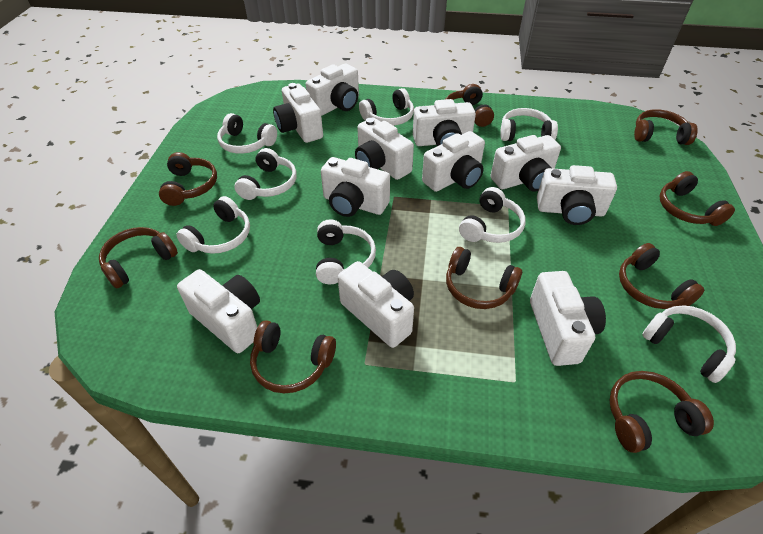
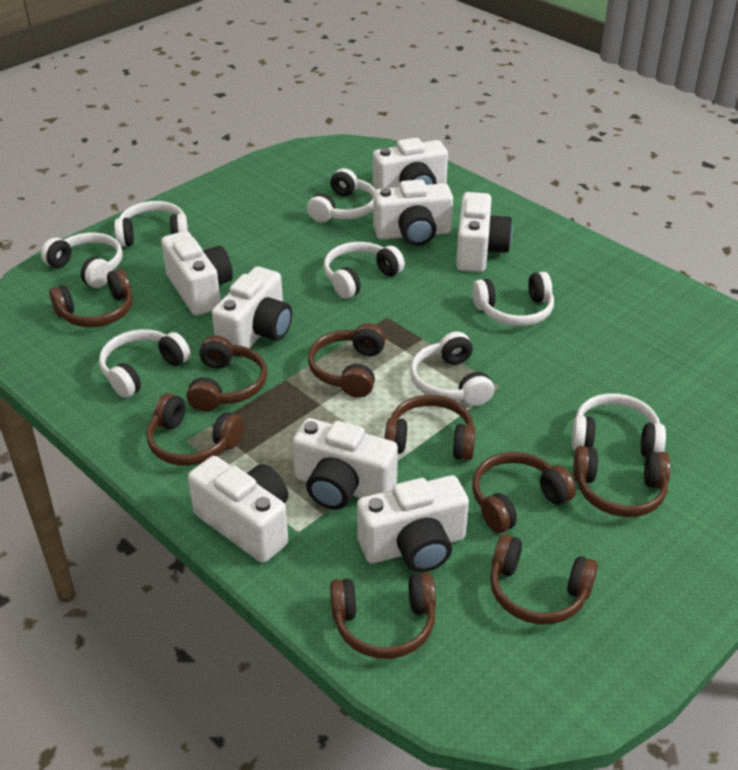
white camera: [177,269,260,353] [273,83,323,143] [306,64,359,116] [321,157,390,217] [338,261,414,348] [355,118,414,180] [413,99,476,146] [422,131,485,192] [490,135,561,192] [530,271,606,366] [537,165,617,225] = 11 -> [161,231,233,316] [188,456,288,563] [212,266,292,348] [293,418,398,510] [357,475,469,572] [373,138,448,190] [373,179,453,246] [456,192,513,272] = 8

